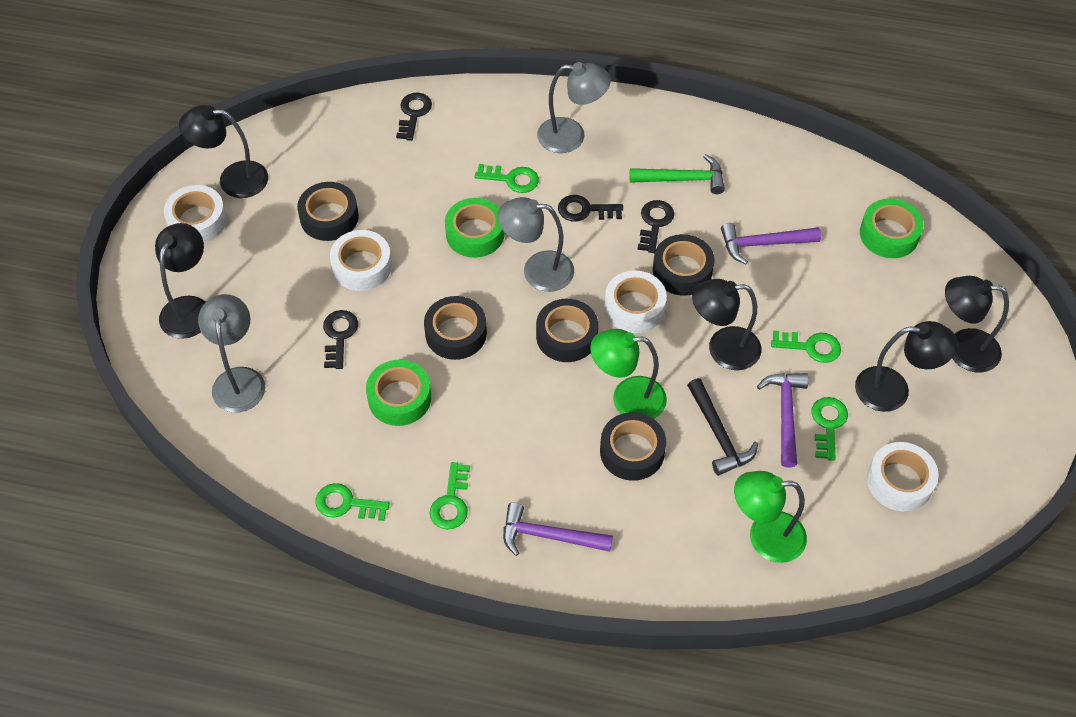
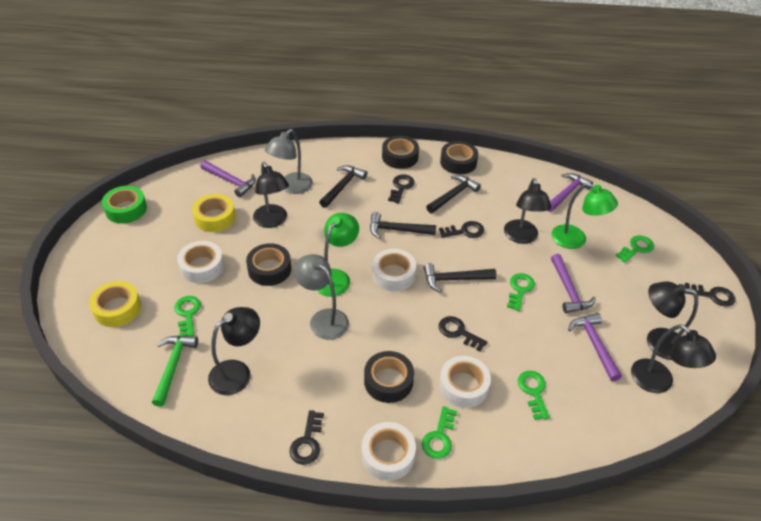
black hammer: [687,378,758,476] = 1 -> [319,165,367,208] [370,212,436,239] [424,263,496,293] [426,175,481,213] = 4
black key: [323,310,358,369] [396,93,432,141] [558,195,623,222] [638,200,674,253] = 4 -> [289,410,324,465] [388,174,415,204] [439,221,484,238] [439,316,488,352] [685,283,735,307] = 5
black tape: [297,182,359,241] [424,296,487,360] [536,299,598,362] [600,412,666,481] [653,234,714,296] = 5 -> [246,243,291,286] [364,351,414,403] [382,136,419,169] [440,141,478,174] = 4
green tape: [366,360,431,426] [445,198,505,258] [860,198,924,258] = 3 -> [102,186,147,224] = 1
grey lamp: [198,294,265,412] [498,197,574,292] [537,62,611,153] = 3 -> [265,129,313,194] [294,254,349,340] = 2
purple hammer: [503,502,613,556] [721,223,821,264] [757,373,809,468] = 3 -> [200,160,256,197] [548,173,593,212] [551,254,596,313] [568,313,622,381] = 4
yellow tape: none = 0 -> [89,281,141,327] [192,194,235,232] = 2

